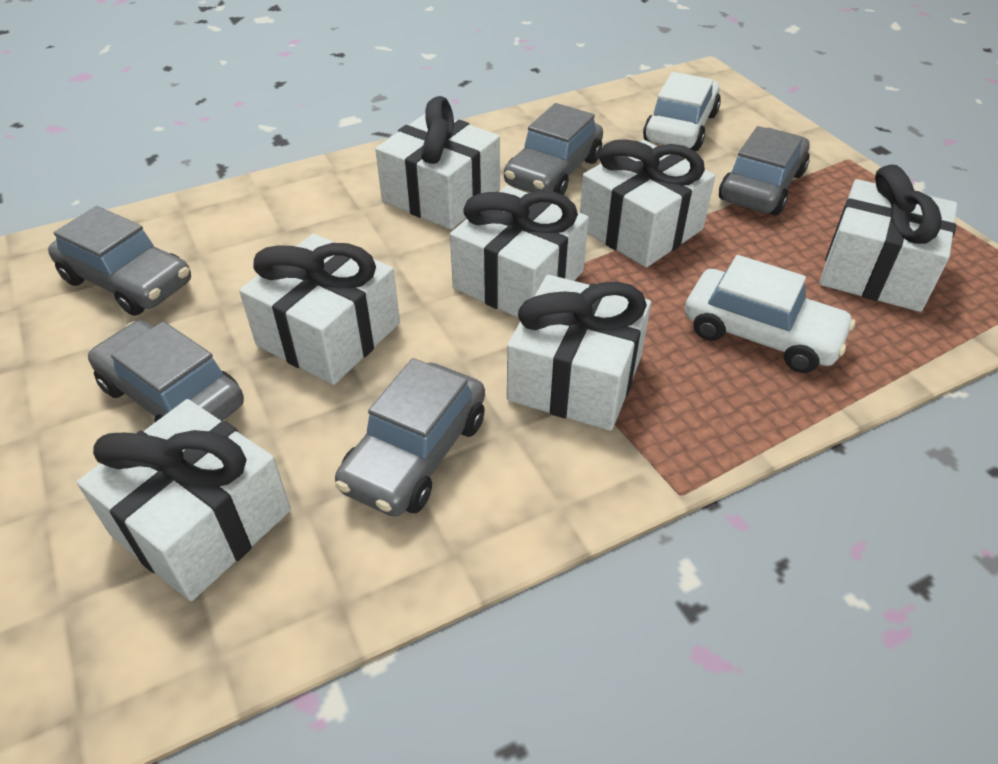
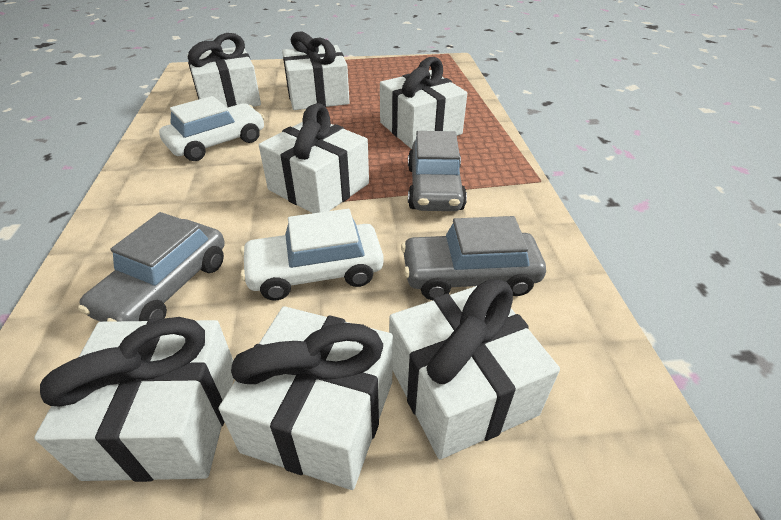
grey car: [48,206,191,316] [88,320,244,422] [335,358,485,517] [504,103,603,195] [719,126,810,215] = 5 -> [78,212,225,322] [401,216,546,300] [408,131,467,211] = 3

